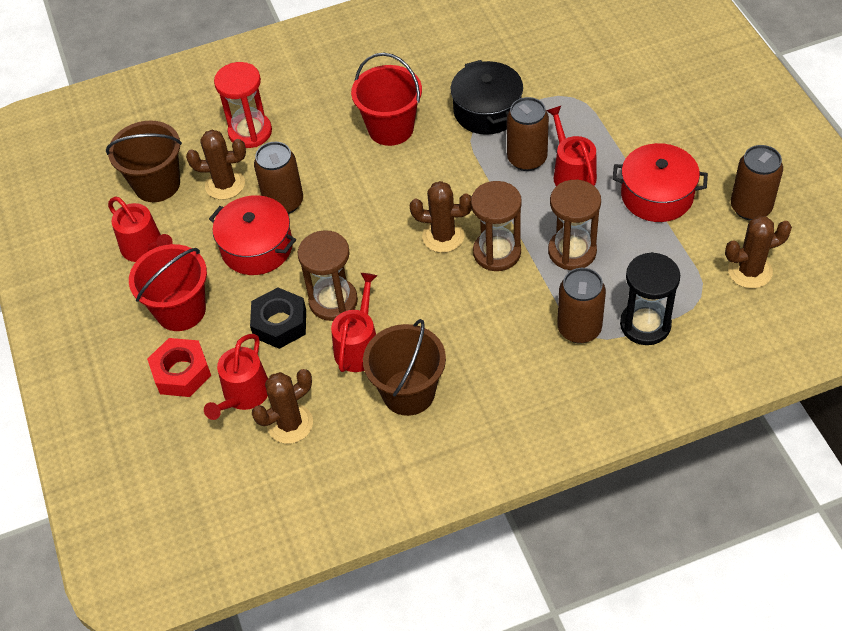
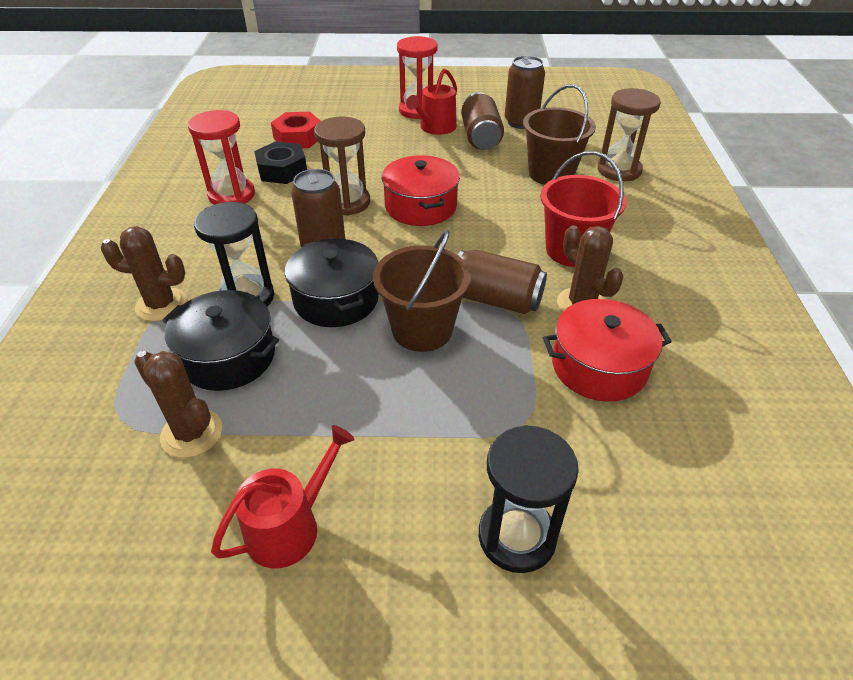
black hourglass: [620,252,680,345] = 1 -> [194,202,274,306] [479,425,579,573] = 2
black pot: [451,60,523,135] = 1 -> [162,290,279,391] [285,239,379,327] = 2
brown cactus: [186,130,246,200] [252,369,313,444] [410,181,472,253] [725,216,792,288] = 4 -> [101,226,187,321] [134,351,222,458] [557,225,623,312] = 3
brown hourglass: [298,230,358,321] [471,181,522,271] [548,180,601,270] = 3 -> [314,117,370,216] [597,88,661,181] = 2
red bucket: [129,244,207,331] [351,53,422,146] = 2 -> [540,151,626,267] = 1
red hourglass: [214,62,272,148] = 1 -> [188,110,255,205] [397,36,437,119] = 2
red watering can: [108,197,173,262] [204,334,268,420] [331,273,377,372] [546,106,597,186] = 4 -> [211,425,355,568] [406,69,457,135] = 2

